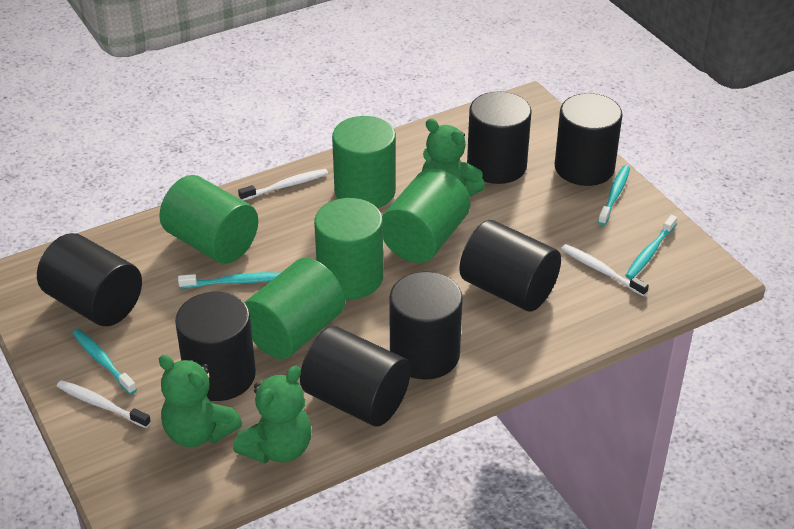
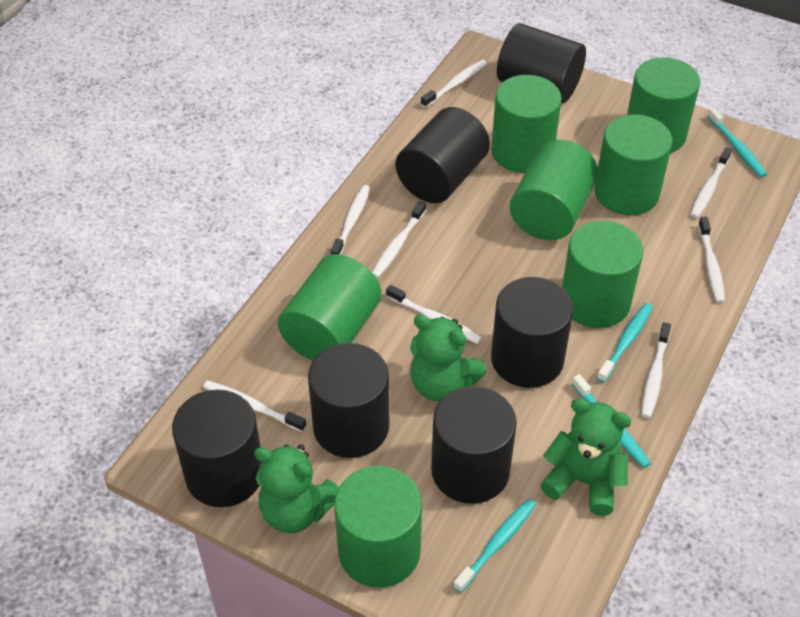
black cylinder: [37,233,142,326] [175,292,256,401] [300,326,411,427] [389,272,463,380] [459,220,561,311] [467,91,532,184] [555,93,622,186] = 7 -> [172,390,262,507] [308,343,389,458] [396,107,490,203] [431,386,517,504] [491,277,573,388] [497,23,586,103] = 6
green cylinder: [159,175,258,264] [244,258,345,359] [314,198,383,299] [332,116,396,208] [382,168,471,263] = 5 -> [278,254,382,361] [334,466,422,588] [491,75,562,173] [510,140,598,240] [562,220,643,328] [594,114,672,215] [627,57,700,153] = 7
white toothbrush: [56,380,151,428] [238,169,328,201] [561,244,649,296] = 3 -> [203,380,306,432] [331,185,370,255] [372,201,426,278] [386,285,482,344] [421,60,487,108] [641,322,671,418] [690,147,732,218] [698,217,725,303] = 8

